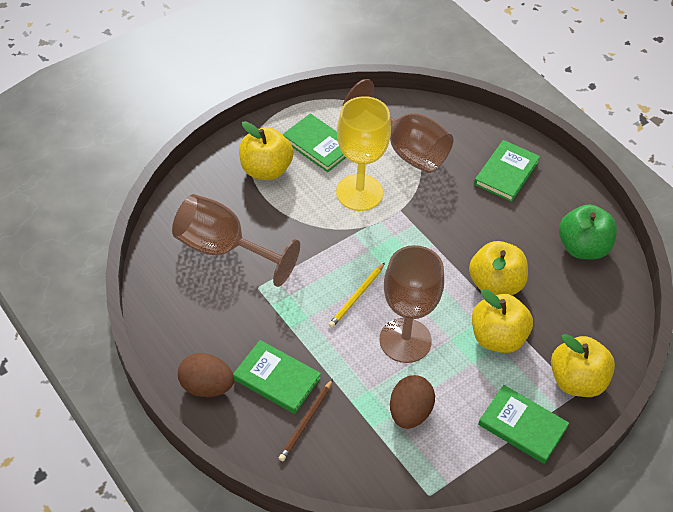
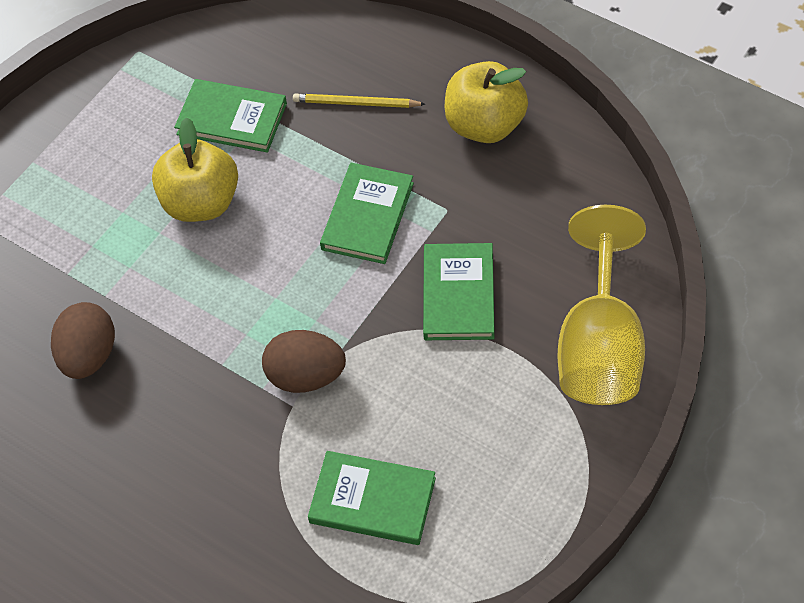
brown goblet: [172,194,300,287] [342,79,453,173] [379,245,444,363] = 3 -> none = 0
brown pencil: [279,379,333,461] = 1 -> none = 0
green apple: [559,204,617,259] = 1 -> none = 0
yellow apple: [239,121,293,180] [469,241,528,295] [472,289,533,353] [551,334,615,397] = 4 -> [152,117,238,222] [444,61,528,143] = 2

